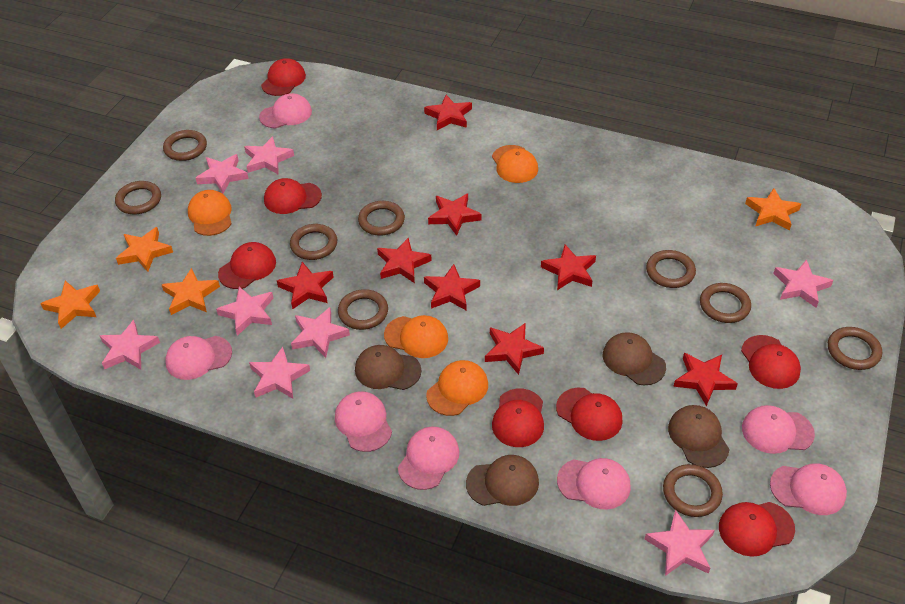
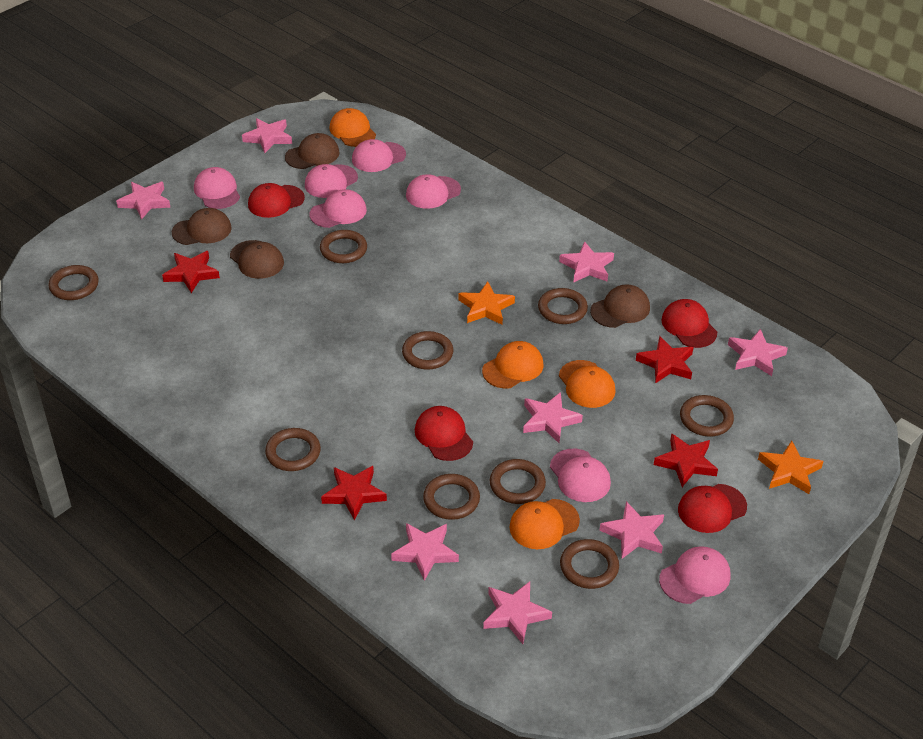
orange star: [40,281,100,329] [116,227,173,272] [162,268,220,315] [745,188,801,231] = 4 -> [458,281,515,325] [758,441,824,494] = 2
red cap: [218,242,276,289] [261,58,306,96] [264,178,322,214] [492,389,544,447] [556,388,623,441] [719,502,795,557] [741,335,801,389] = 7 -> [248,183,305,218] [415,406,473,461] [661,299,717,348] [678,484,747,533] = 4
red star: [277,262,334,309] [377,238,432,283] [424,95,472,130] [424,264,480,311] [428,193,481,236] [485,323,544,375] [541,245,596,290] [673,353,738,406] = 8 -> [162,251,220,293] [321,466,387,520] [636,336,694,383] [654,433,718,487] = 4

